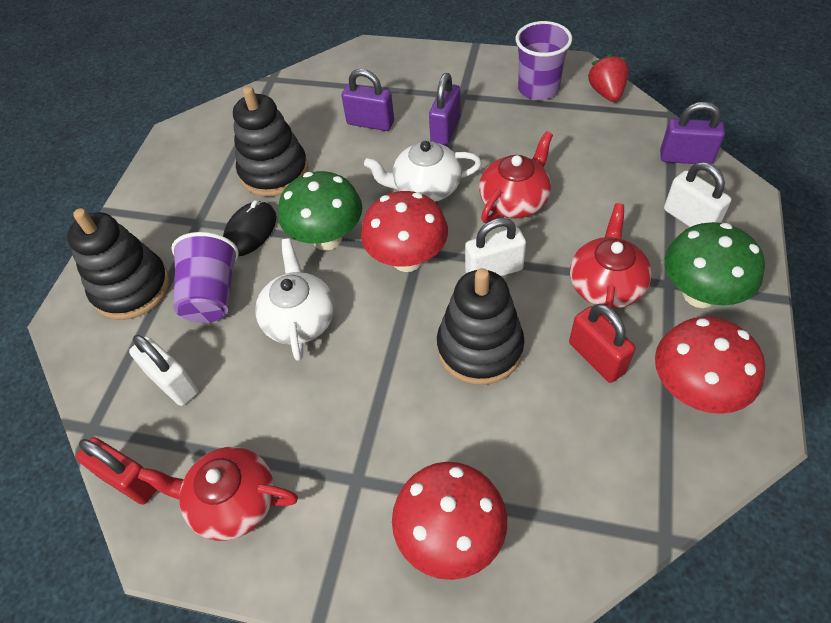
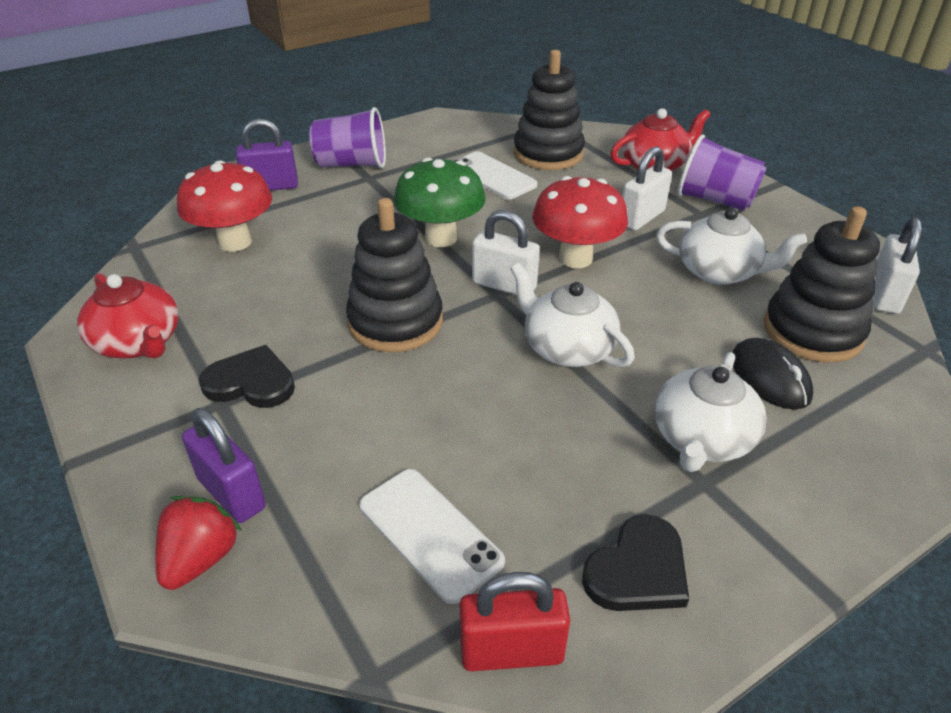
black heart: none = 0 -> [199,345,295,408] [582,514,689,611] = 2
green mushroom: [278,171,362,251] [665,222,765,308] = 2 -> [394,158,486,247] = 1
purple padlock: [342,69,394,131] [429,73,461,146] [660,102,725,164] = 3 -> [182,408,266,523] [236,118,298,191] = 2
red mushroom: [361,191,448,272] [392,462,507,580] [655,317,765,414] = 3 -> [177,160,272,252] [532,176,628,268] = 2
red padlock: [76,437,157,505] [569,304,636,383] = 2 -> [460,572,570,671] = 1
red teapot: [138,447,298,541] [479,131,553,223] [570,203,652,321] = 3 -> [77,273,179,359] [610,108,710,171] = 2
white phone: none = 0 -> [359,469,505,604] [453,151,537,199] = 2
white teapot: [255,238,335,361] [364,141,481,202] = 2 -> [511,263,635,367] [654,352,767,472] [656,207,807,285] = 3

